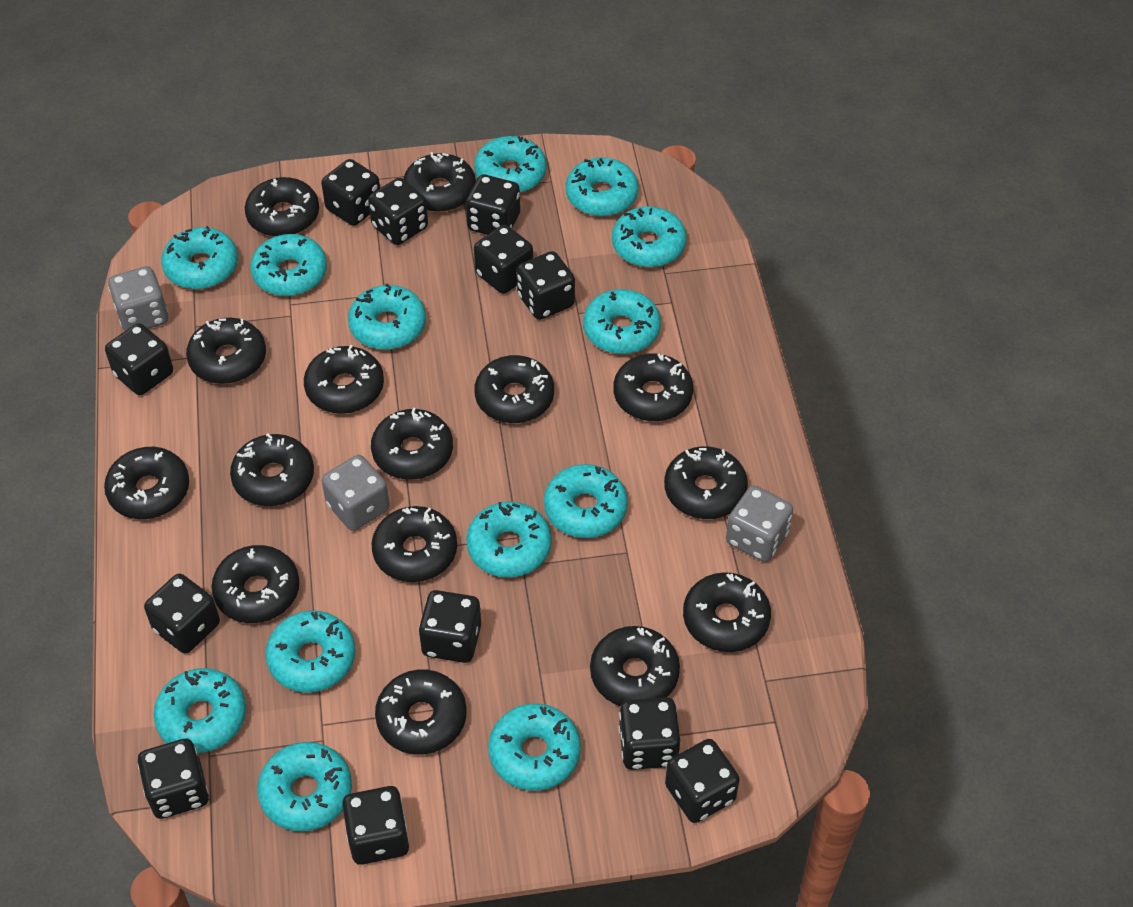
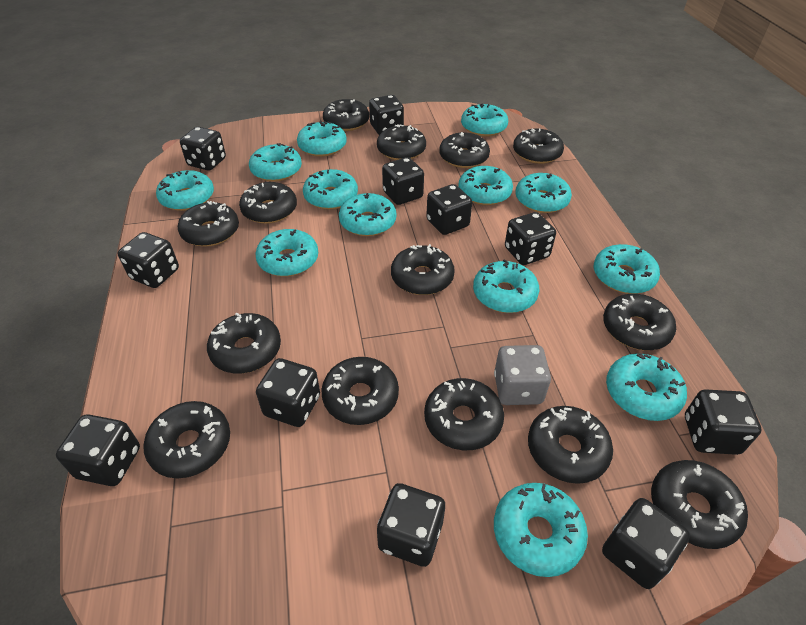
black dice: [105,323,173,395] [138,739,209,819] [144,574,220,654] [321,159,380,226] [342,786,409,865] [368,178,428,245] [419,590,481,663] [466,174,520,235] [474,225,533,294] [517,251,575,320] [619,697,680,770] [665,739,740,823] = 12 -> [56,414,140,486] [118,232,179,288] [180,127,226,171] [256,358,320,427] [369,95,404,135] [377,483,445,567] [382,157,424,205] [426,184,472,235] [505,212,556,265] [602,498,690,589] [685,389,762,455] = 11
black donut: [104,447,189,519] [186,318,266,384] [211,545,300,623] [230,433,314,506] [245,177,319,237] [304,345,384,414] [371,408,453,480] [372,506,457,582] [375,669,467,755] [403,152,476,212] [474,355,554,423] [590,626,680,706] [613,354,693,421] [664,446,748,519] [683,572,771,652] = 15 -> [143,401,230,478] [178,201,239,247] [207,313,281,373] [239,182,297,224] [321,357,399,425] [323,99,369,131] [377,124,426,160] [391,244,455,295] [424,378,504,450] [439,132,490,168] [513,128,564,164] [528,406,613,484] [603,294,676,350] [651,460,748,549] = 14
grey dice: [108,266,168,331] [322,455,390,531] [726,485,793,562] = 3 -> [494,345,551,405] = 1

